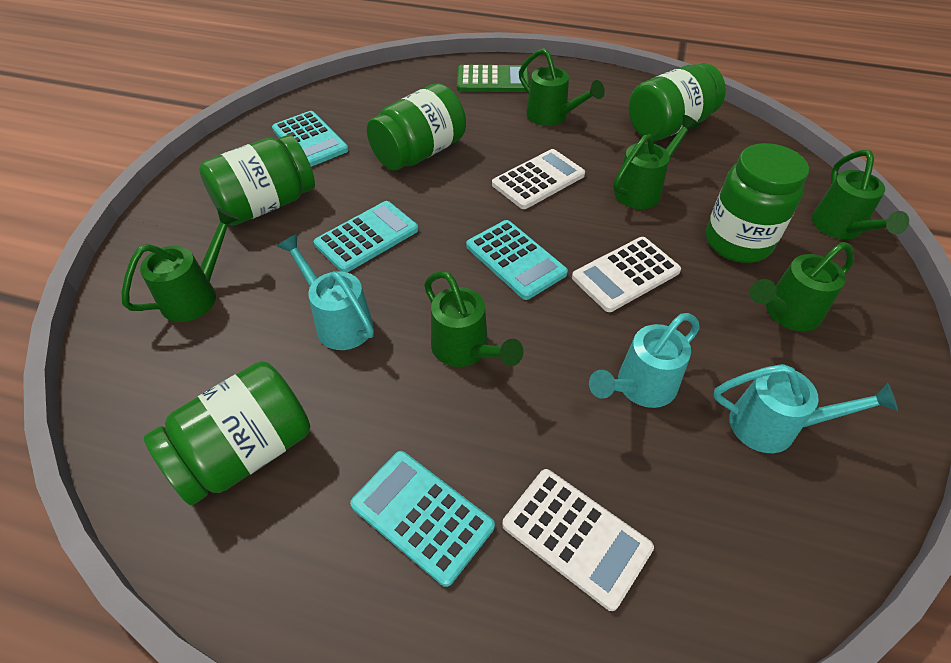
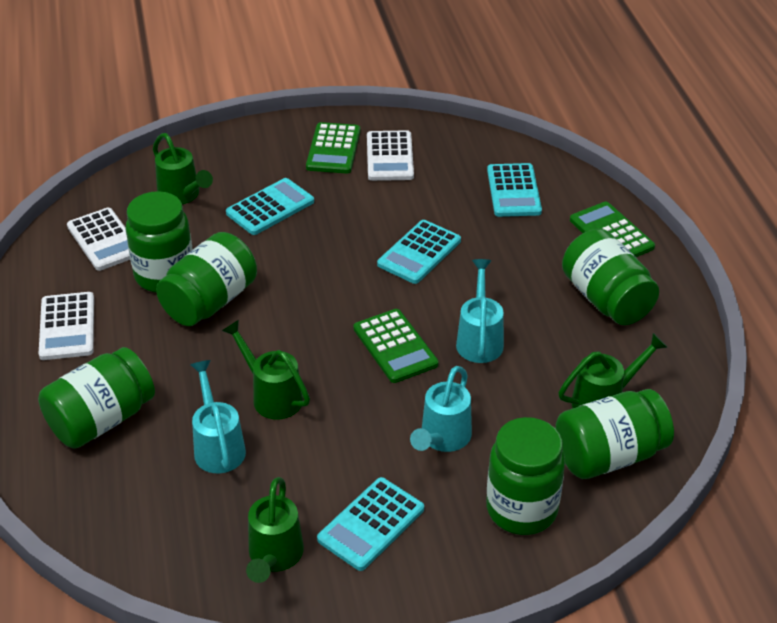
green calculator: [457,65,529,92] = 1 -> [306,122,360,174] [354,309,439,383] [570,201,655,257] = 3
green jar: [144,361,310,505] [199,135,315,226] [367,83,466,170] [629,63,726,141] [706,143,809,263] = 5 -> [38,347,155,449] [126,191,193,292] [156,232,257,326] [486,417,565,535] [555,389,674,479] [562,229,659,325] = 6
green watering can: [122,208,239,322] [424,271,524,367] [519,48,605,126] [613,115,699,209] [750,242,854,331] [812,150,909,239] = 6 -> [153,133,213,204] [222,320,310,419] [246,477,304,583] [559,333,668,408] = 4

